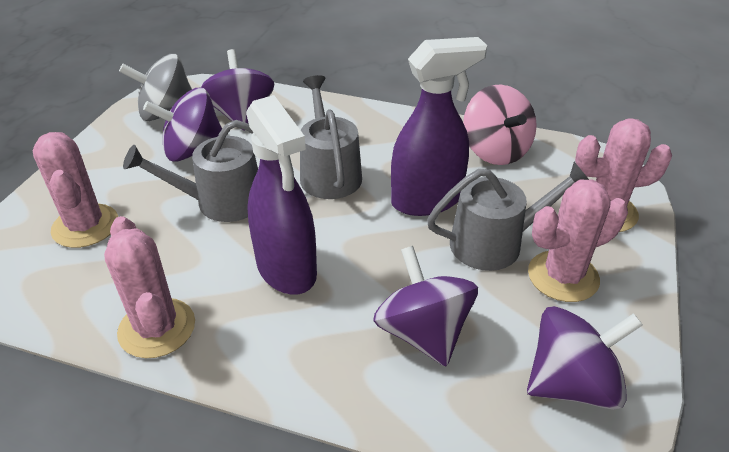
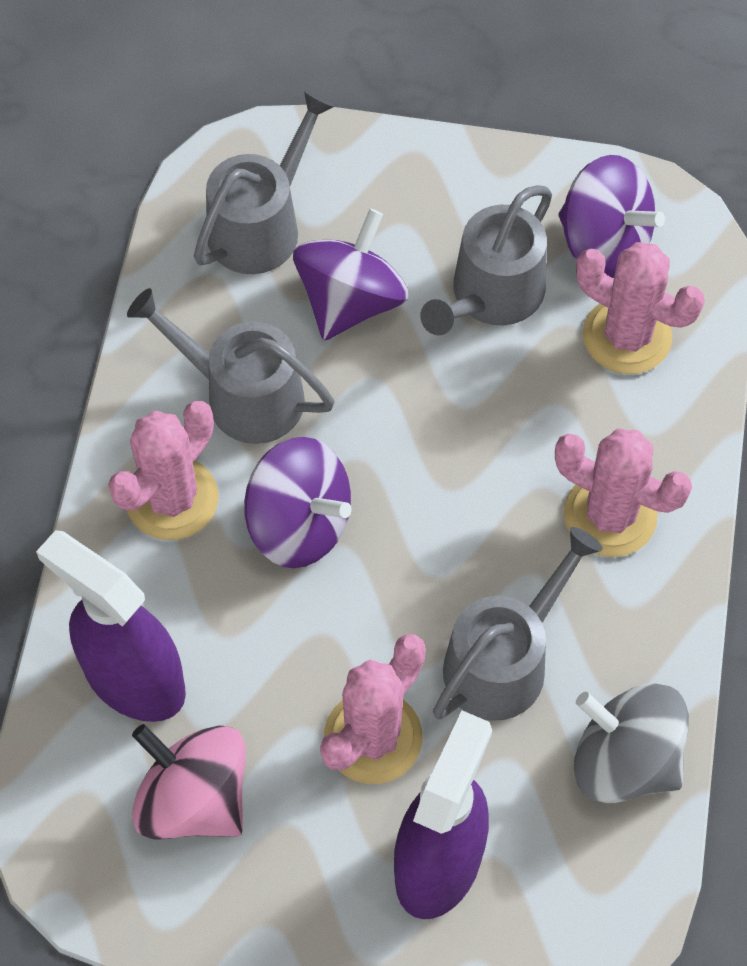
grey watering can: [123,120,258,222] [300,75,362,199] [427,162,589,271] = 3 -> [127,288,335,444] [194,90,335,274] [420,185,552,335] [433,527,603,721] = 4
purple spinning top: [143,88,222,162] [201,49,274,130] [373,246,478,366] [527,306,643,410] = 4 -> [244,437,352,568] [293,209,409,340] [558,155,665,278] = 3

